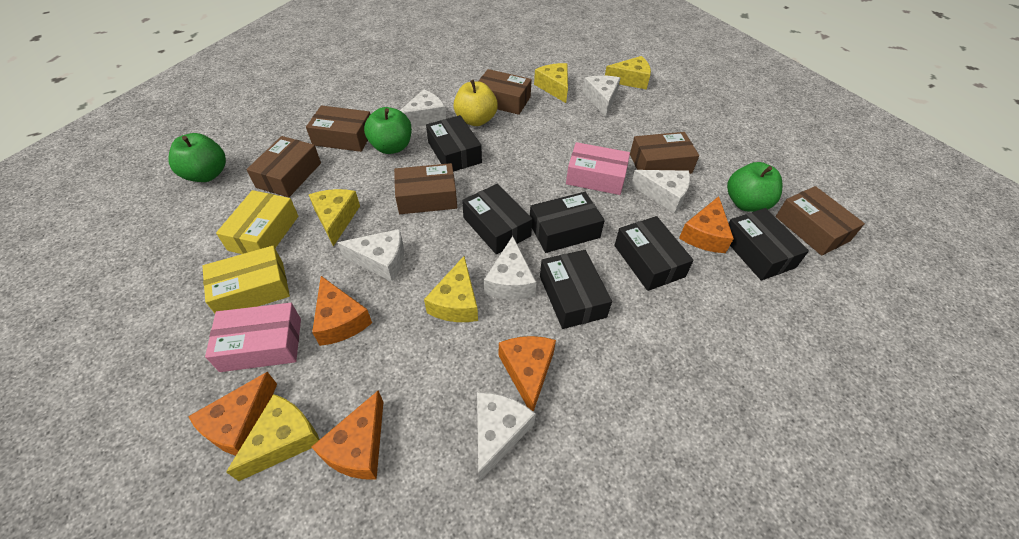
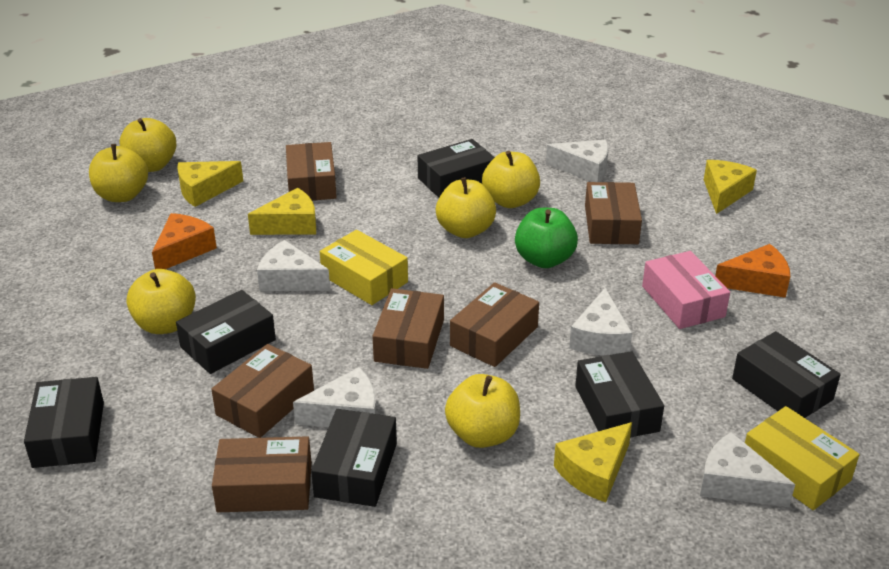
green apple: [168,133,226,182] [364,107,412,154] [727,162,783,212] = 3 -> [515,208,578,268] = 1
orange cheese: [188,372,277,456] [312,276,372,346] [312,390,383,480] [499,336,556,412] [679,196,734,253] = 5 -> [152,213,217,269] [715,244,790,298] = 2
pink box: [205,303,301,372] [566,142,630,195] = 2 -> [642,251,730,329] = 1
white cheese: [337,229,404,281] [400,89,446,127] [477,392,536,482] [484,236,537,300] [583,75,620,116] [631,170,690,213] = 6 -> [257,240,330,291] [293,367,376,427] [546,140,608,182] [569,288,632,356] [700,432,795,507] = 5
yellow apple: [454,80,498,126] = 1 -> [89,144,148,202] [119,118,176,172] [126,269,196,334] [436,177,496,238] [445,374,520,448] [482,151,540,208] = 6
yellow cheese: [226,394,320,481] [309,189,360,247] [424,256,478,322] [534,63,568,103] [605,56,651,90] = 5 -> [177,161,243,207] [248,188,316,235] [554,422,632,502] [704,160,757,214] = 4

